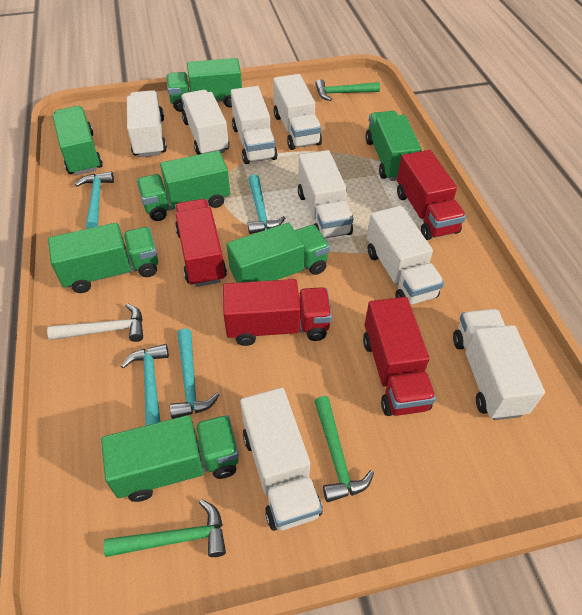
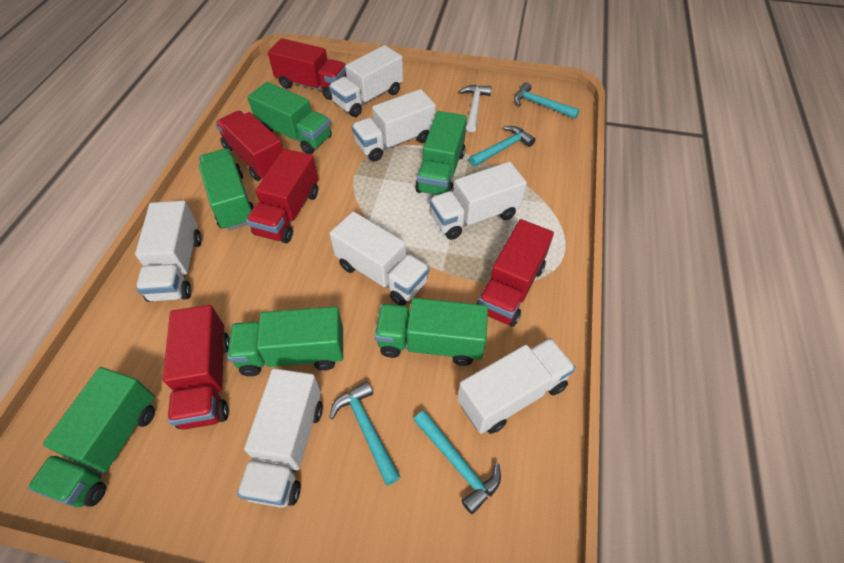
green hammer: [103,499,226,557] [314,396,374,502] [315,79,380,101] = 3 -> none = 0
green truck: [48,223,158,293] [53,106,103,175] [101,415,239,502] [137,151,230,221] [167,58,242,112] [227,223,330,283] [365,111,422,181] = 7 -> [28,367,155,507] [199,149,254,230] [227,306,343,376] [247,82,332,154] [375,298,488,366] [415,111,467,195] = 6
red truck: [175,199,227,287] [223,279,332,346] [363,297,436,416] [397,150,466,240] = 4 -> [163,305,230,430] [215,111,283,181] [246,149,318,243] [268,38,347,100] [476,219,554,327] = 5
white truck: [127,90,167,157] [181,90,229,155] [231,86,278,164] [240,388,322,531] [273,74,322,150] [298,150,353,238] [367,206,444,305] [453,309,545,420] = 8 -> [135,201,202,302] [237,368,323,508] [329,45,403,117] [330,211,430,305] [352,89,436,162] [430,162,527,240] [458,338,576,434] = 7

